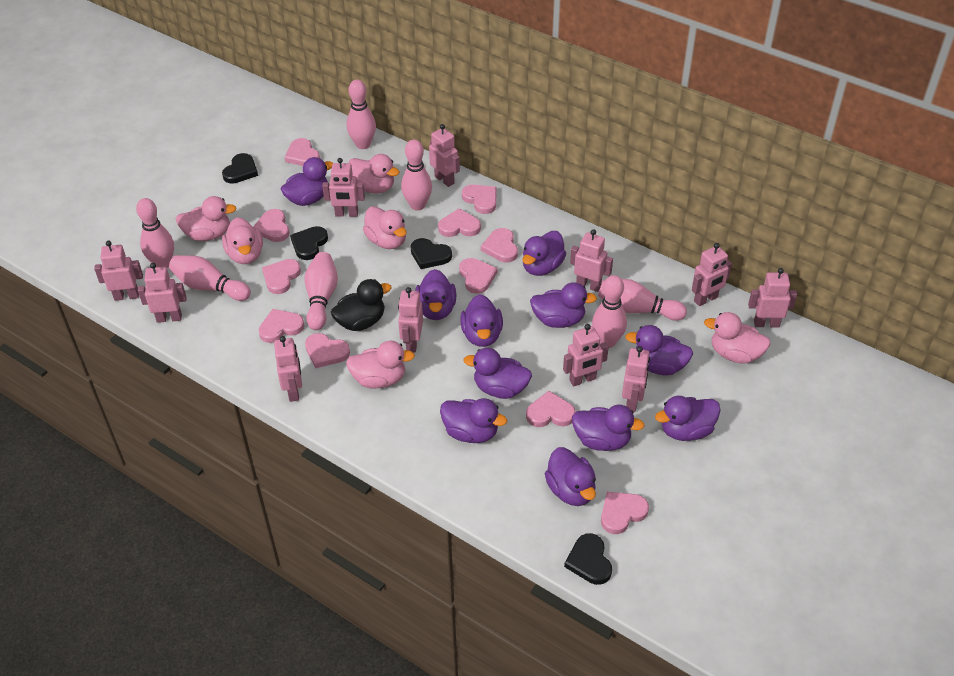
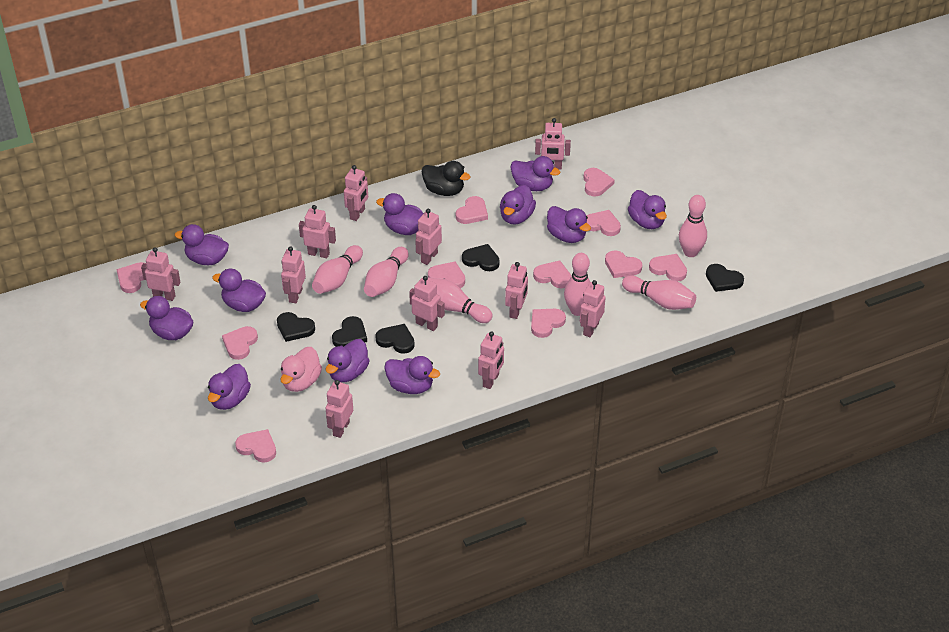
black heart: [222,153,258,184] [290,226,328,260] [410,238,452,269] [564,533,612,585] = 4 -> [277,312,315,342] [332,316,367,347] [375,324,415,354] [462,244,500,271] [706,264,744,292] = 5
pink bowling pin: [136,198,174,268] [169,255,251,301] [304,252,338,330] [347,80,376,149] [401,140,432,211] [592,275,627,348] [598,279,687,321] = 7 -> [312,245,363,294] [364,247,409,297] [427,277,493,323] [564,253,590,316] [622,275,696,310] [679,195,707,257] = 6
pink duck: [176,196,237,241] [222,217,263,264] [346,341,415,389] [349,154,400,193] [363,206,407,249] [704,312,771,364] = 6 -> [280,347,322,392] = 1

